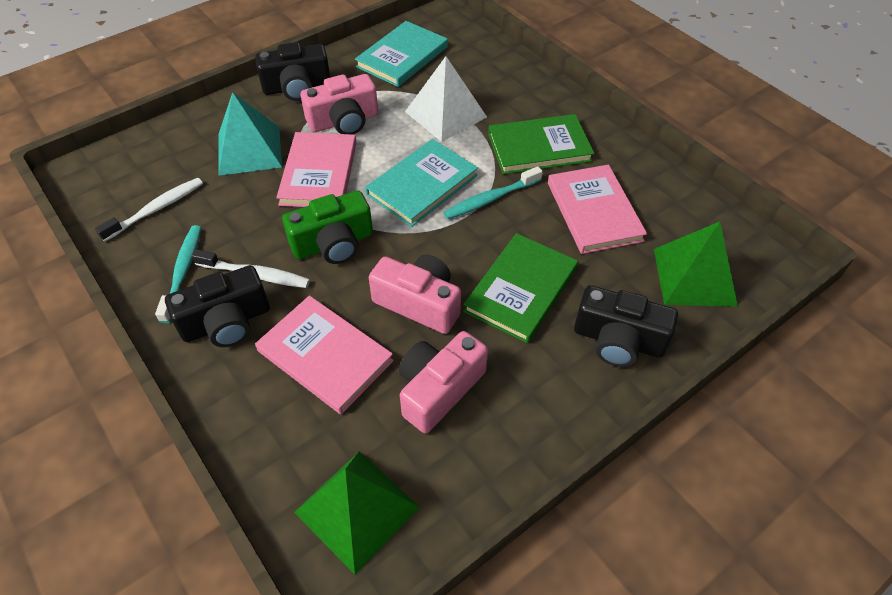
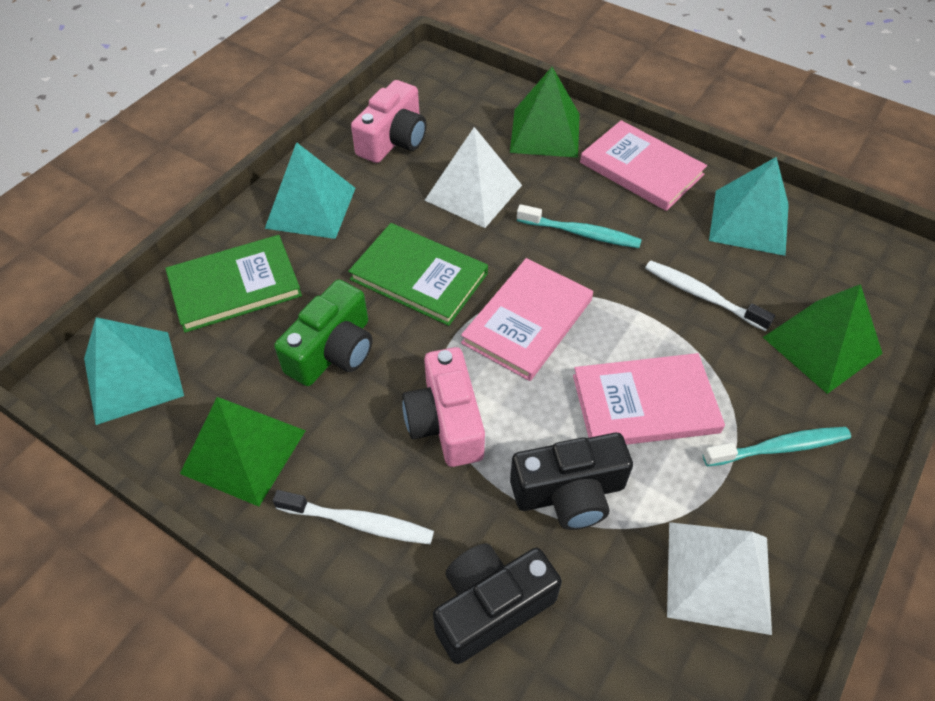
black camera: [165,265,270,347] [255,42,330,101] [574,285,678,367] = 3 -> [433,544,562,664] [510,433,633,530] = 2
green pyramid: [294,451,420,575] [654,222,738,307] = 2 -> [180,397,306,507] [510,67,580,158] [763,284,883,394] = 3
pink camera: [301,74,378,135] [369,255,461,334] [399,331,488,434] = 3 -> [351,80,426,163] [402,347,485,467] = 2
turquoise book: [355,21,448,87] [365,139,478,227] = 2 -> none = 0
turquoise pyramid: [218,92,282,176] = 1 -> [84,317,184,425] [265,142,356,239] [709,157,789,256] = 3
white pyramid: [405,56,487,142] = 1 -> [425,127,522,228] [667,522,772,635] = 2

